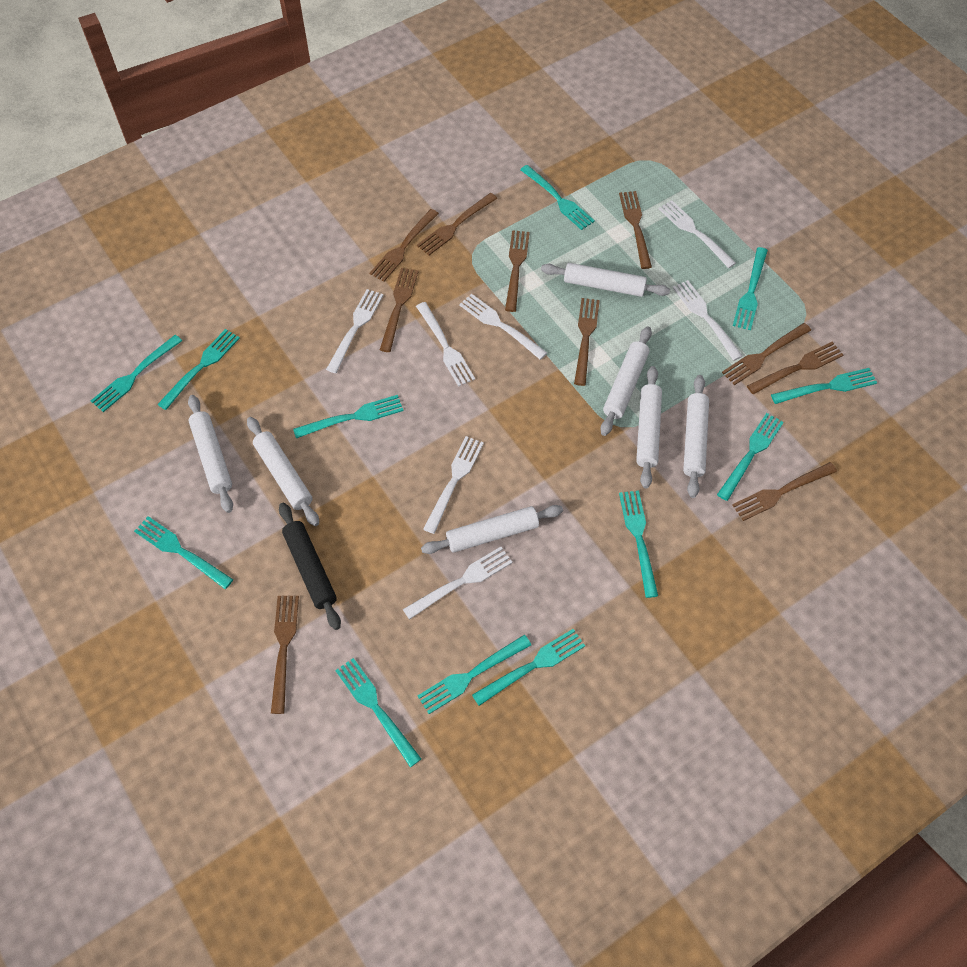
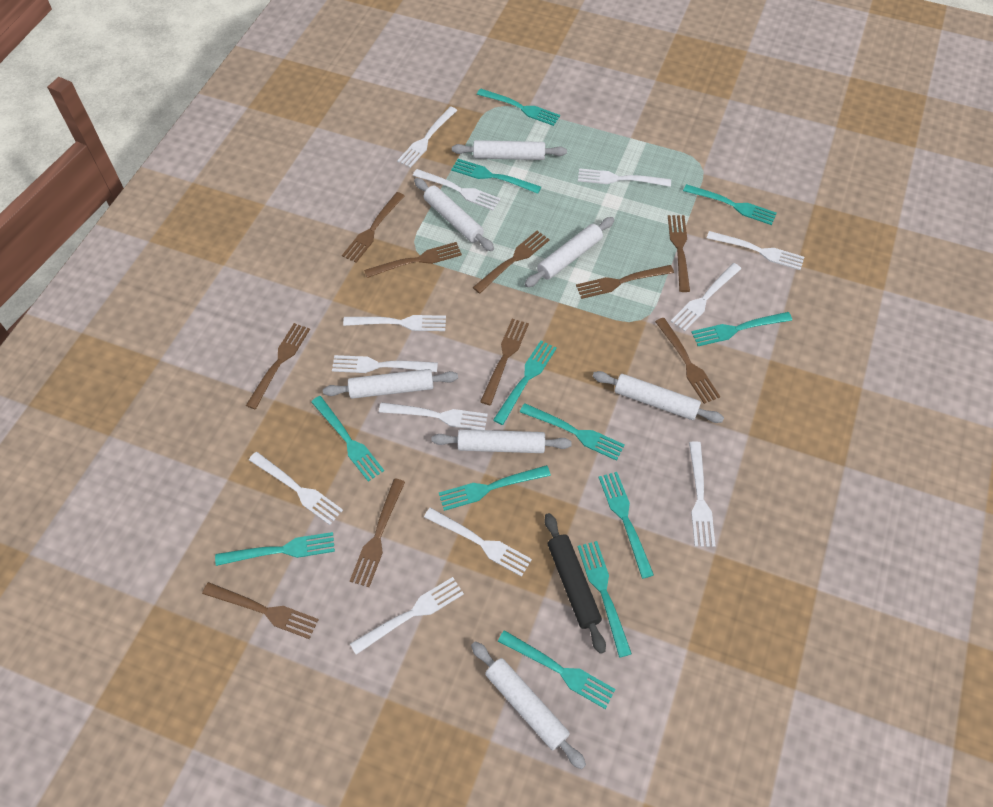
white fork: [326,289,383,373] [403,547,513,620] [416,302,475,387] [423,436,484,534] [459,294,547,360] [658,200,736,268] [673,280,742,361] = 7 -> [249,452,343,525] [332,355,438,373] [343,315,446,331] [350,577,464,655] [379,402,488,430] [397,106,457,168] [413,169,501,210] [424,508,532,577] [578,168,671,187] [670,263,741,331] [689,441,715,547] [707,231,804,270] = 12

